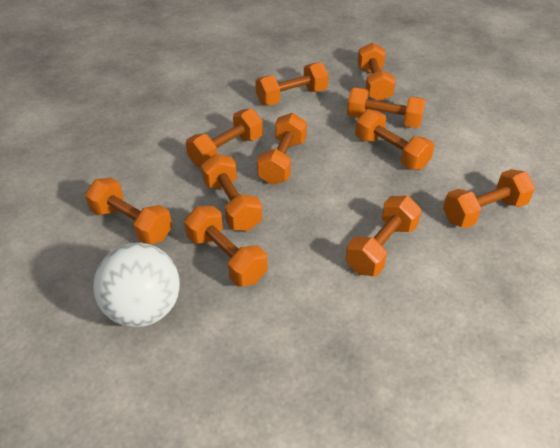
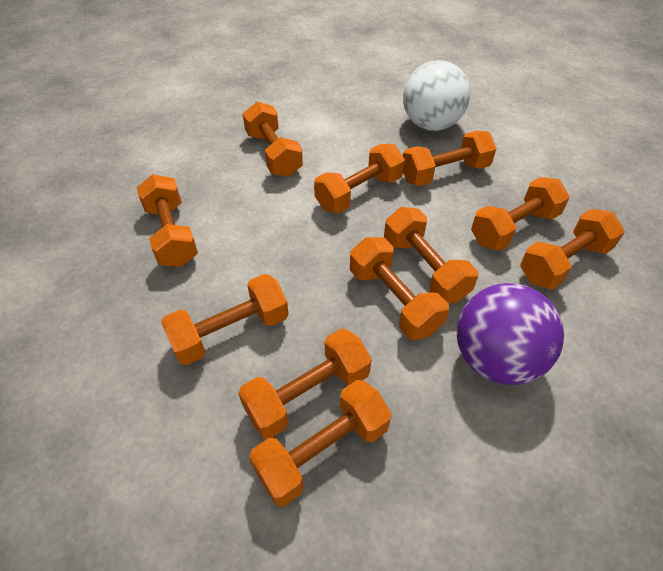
purple ball: none = 0 -> [457,283,564,385] = 1

